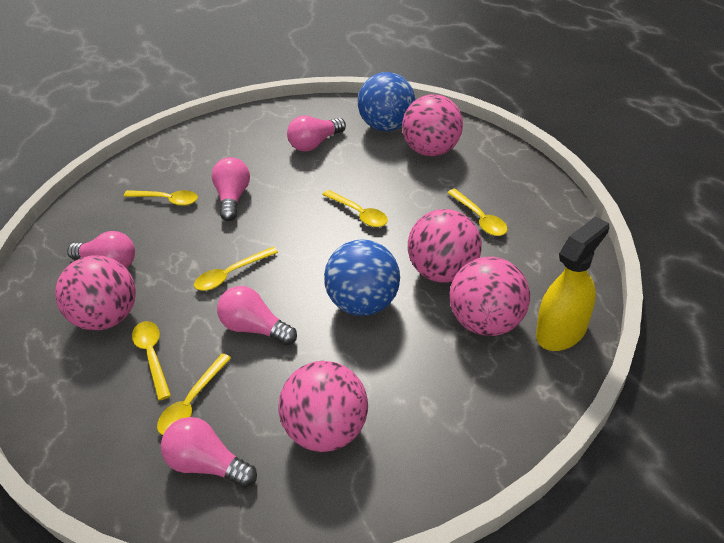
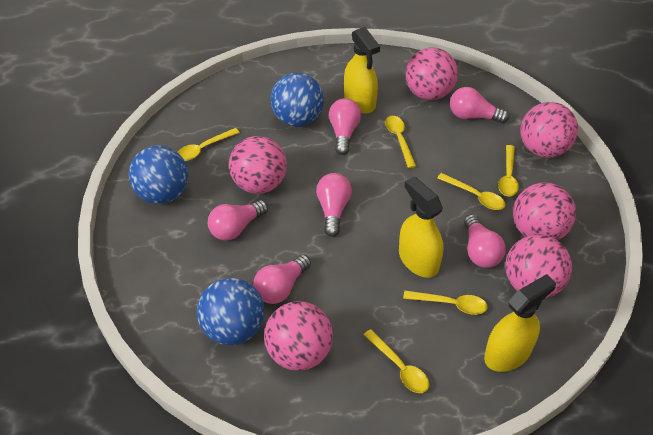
blue ball: [324,240,400,316] [358,72,415,131] = 2 -> [129,145,188,204] [197,278,264,346] [270,73,324,127] = 3
pink ball: [55,256,136,331] [278,361,368,452] [402,94,463,156] [408,209,482,283] [450,257,530,336] = 5 -> [229,136,287,194] [264,301,333,371] [406,47,458,100] [505,234,572,299] [513,183,576,241] [520,102,578,158] = 6
pink light bulb: [67,231,135,269] [161,417,257,488] [211,157,250,221] [217,286,297,345] [287,115,346,152] = 5 -> [208,200,268,241] [253,254,311,304] [316,173,352,237] [329,98,361,155] [450,87,509,124] [464,214,506,268] = 6
yellow spray bottle: [536,217,609,351] = 1 -> [344,27,380,114] [399,177,443,278] [484,274,556,372] = 3

